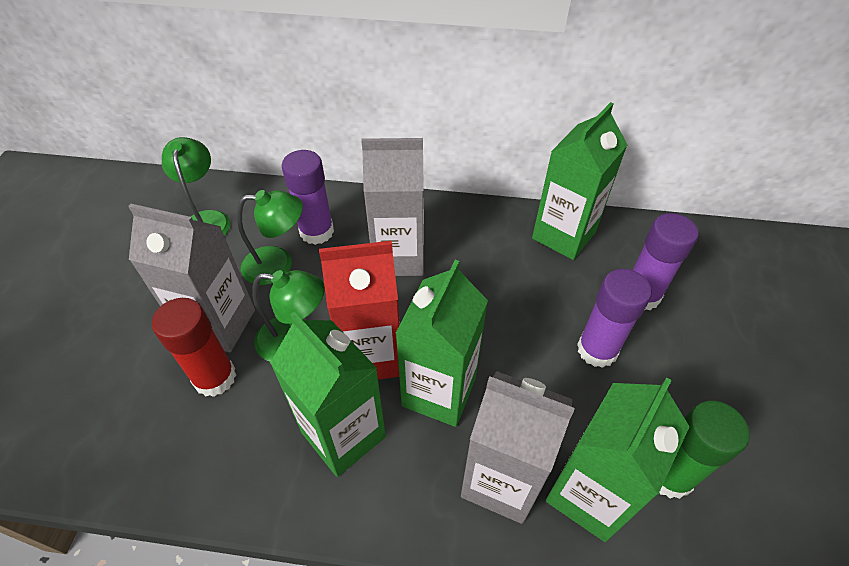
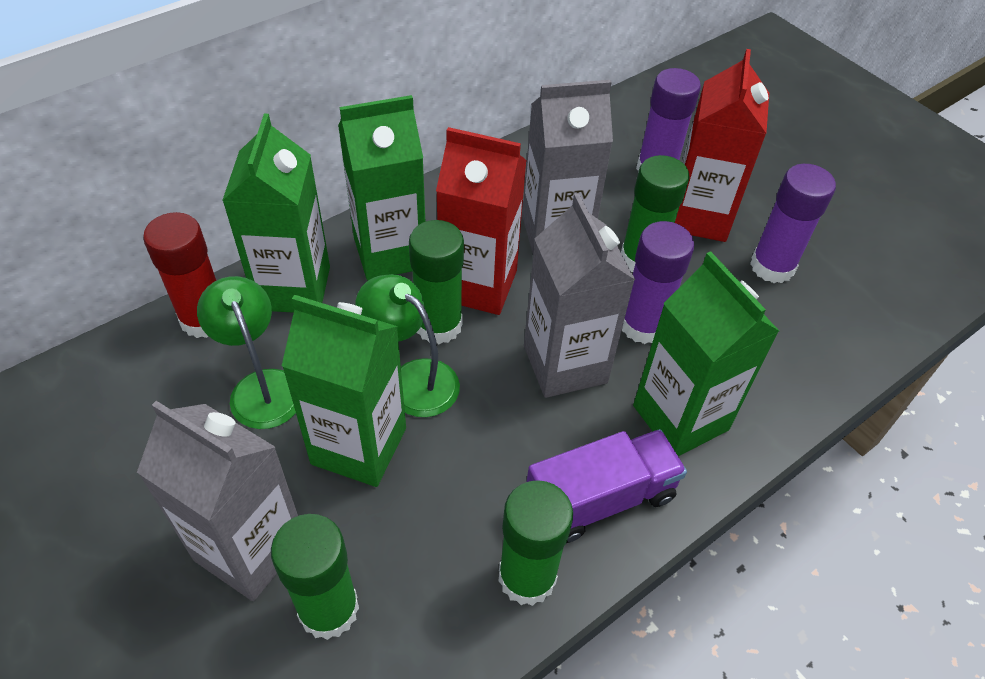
green glue stick: [659,401,750,499] = 1 -> [271,514,359,640] [409,220,464,344] [498,480,573,606] [621,155,690,272] = 4
green lamp: [162,137,230,236] [237,190,303,285] [252,270,325,362] = 3 -> [197,276,296,429] [355,274,460,417] = 2
purple truck: none = 0 -> [527,429,687,543] = 1
red carton: [319,241,400,380] = 1 -> [436,127,527,315] [675,49,769,242] = 2

